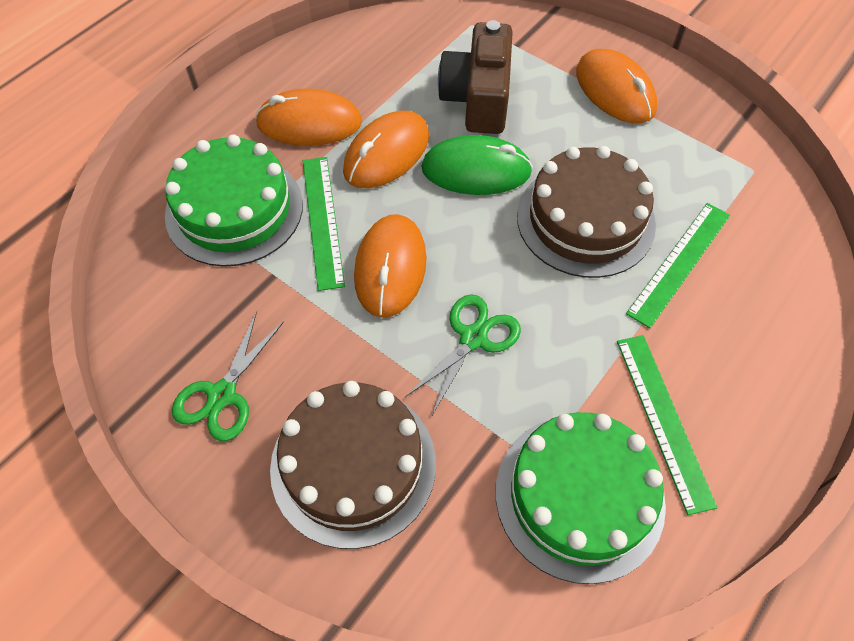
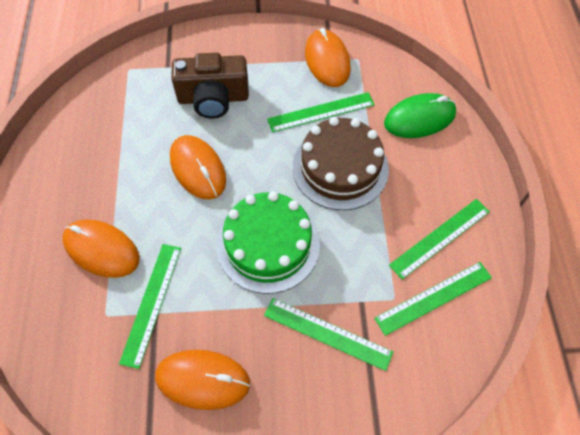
brown cake: [270,381,436,549] [517,146,656,278] = 2 -> [293,117,389,210] = 1
green cake: [165,135,303,267] [496,412,666,584] = 2 -> [217,191,320,294] = 1
green ruler: [303,157,345,291] [617,335,718,515] [626,203,730,328] = 3 -> [119,244,181,369] [264,298,393,371] [267,92,375,132] [374,262,492,336] [389,199,490,279] = 5
green scissors: [172,311,284,441] [405,294,521,415] = 2 -> none = 0

